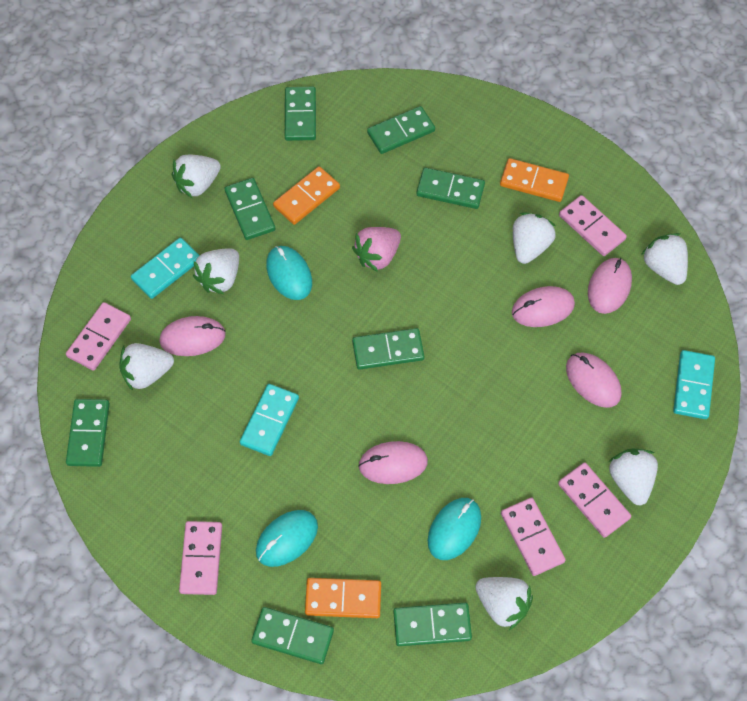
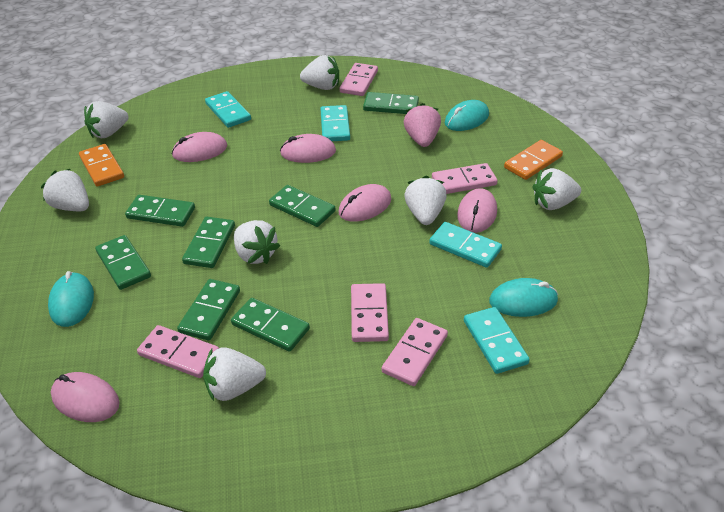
green domino: [66,399,110,467] [225,178,275,240] [251,607,334,664] [285,87,316,141] [352,328,424,370] [367,106,435,154] [393,603,472,646] [416,168,485,209] = 8 -> [95,235,151,290] [125,195,195,227] [177,279,240,340] [182,217,235,268] [231,298,310,352] [269,185,335,227] [363,92,419,114] = 7
orange domino: [273,166,340,225] [305,578,381,618] [500,158,569,202] = 3 -> [79,144,124,186] [504,140,563,180] = 2
turquoise domino: [131,238,200,299] [240,384,299,456] [673,350,715,419] = 3 -> [205,91,251,128] [320,105,350,141] [429,222,502,268] [464,307,530,374] = 4

